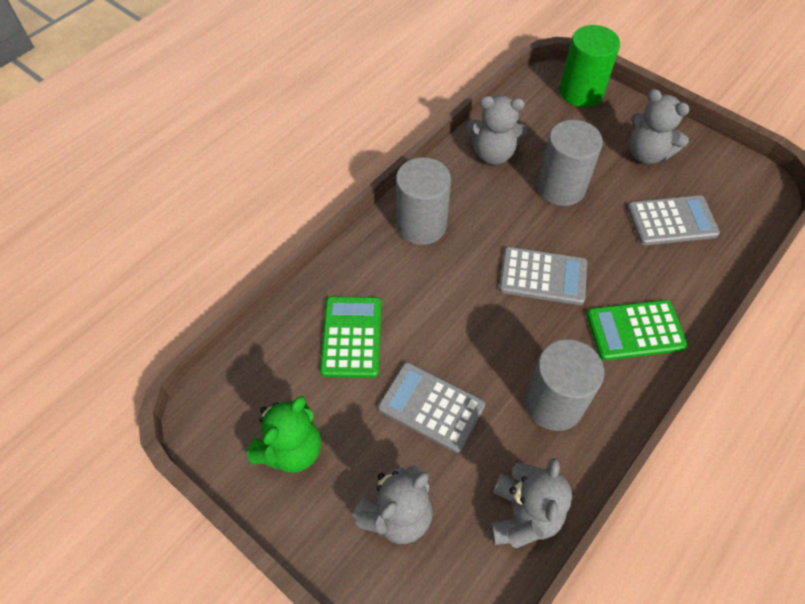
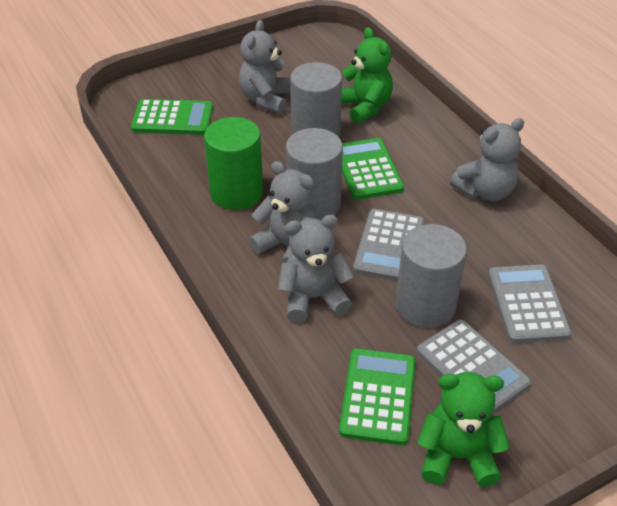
green calculator: [320,296,381,378] [586,300,688,360] = 2 -> [131,99,213,135] [339,348,416,445] [342,138,404,200] = 3
green teddy bear: [247,396,321,473] = 1 -> [342,27,393,124] [417,372,510,487] = 2

